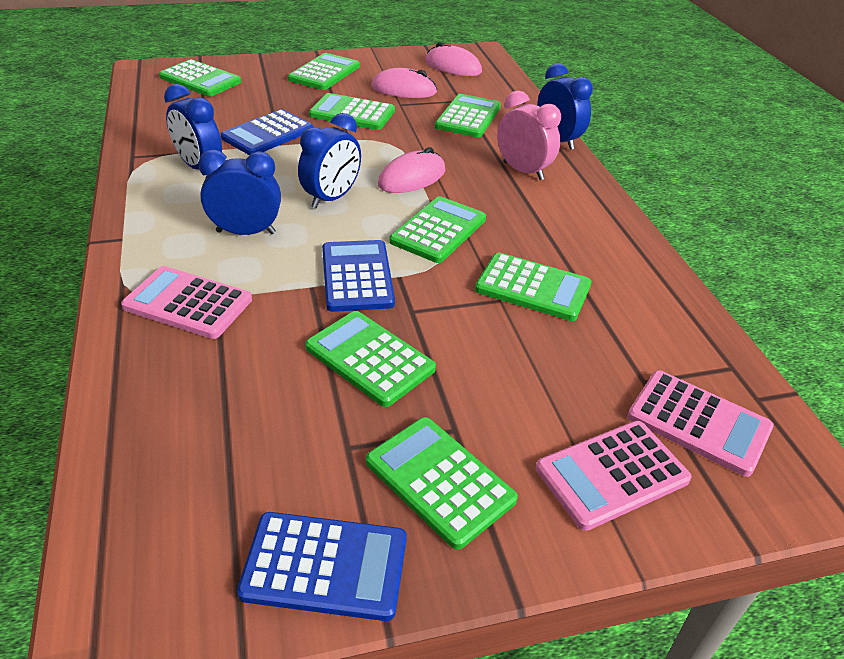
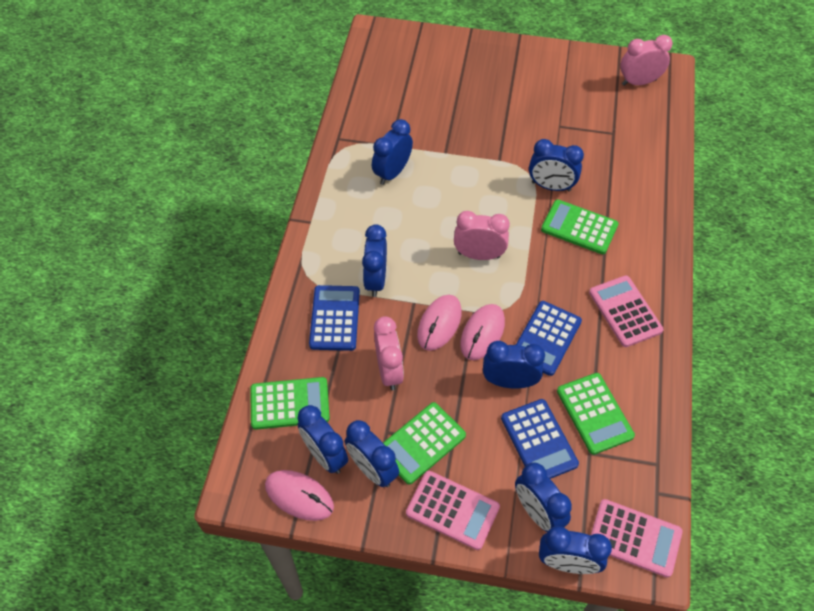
blue clock: [164,84,222,170] [198,150,281,235] [298,113,361,208] [537,63,593,150] = 4 -> [297,405,348,474] [345,420,399,487] [362,224,387,297] [372,119,413,185] [483,341,545,389] [515,462,572,532] [529,139,584,191] [539,526,612,574] = 8
green calculator: [159,59,241,97] [288,53,360,90] [305,311,436,407] [309,93,395,130] [366,417,518,550] [389,196,486,263] [435,94,501,138] [475,252,591,321] = 8 -> [250,377,330,430] [383,402,466,485] [541,199,618,254] [557,373,635,455] = 4
pink clock: [497,91,561,180] = 1 -> [374,316,404,390] [454,211,510,260] [620,35,673,86] = 3

